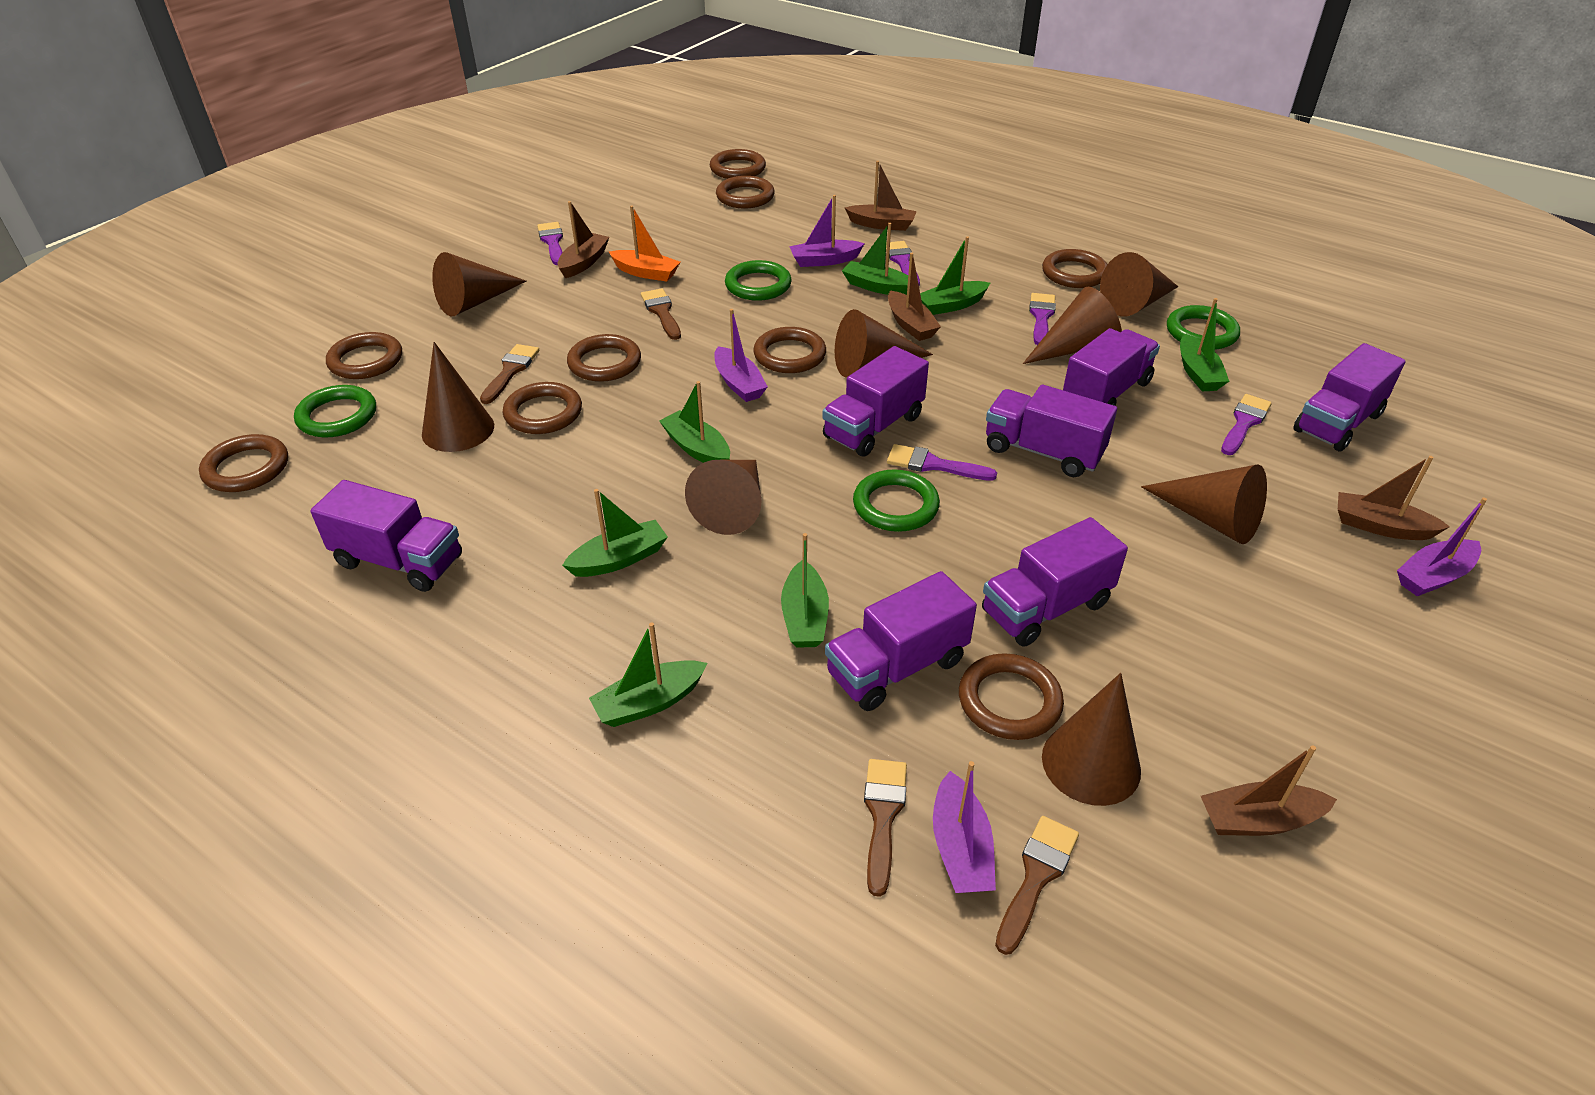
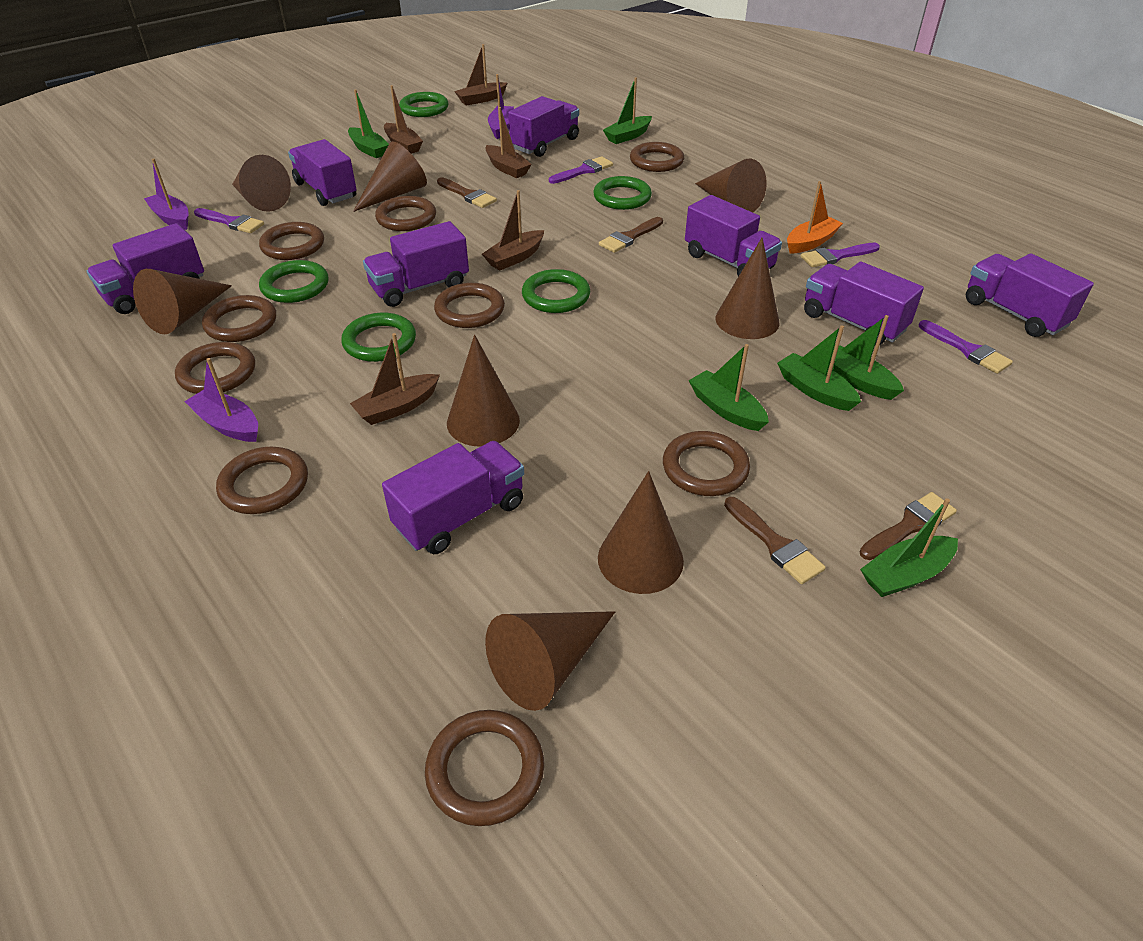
green boat: [562,489,668,577] [589,622,707,727] [659,381,730,463] [781,533,829,648] [842,223,908,295] [920,236,990,315] [1180,298,1229,391] = 7 -> [348,89,389,158] [603,78,652,144] [688,344,769,431] [777,325,861,411] [829,315,904,400] [860,498,958,597] = 6
green ring: [294,385,376,437] [725,260,792,301] [853,469,940,532] [1167,305,1240,350] = 4 -> [259,260,329,303] [341,313,416,362] [399,92,448,117] [522,269,590,313] [593,176,652,210] = 5
purple boat: [714,309,768,402] [789,195,865,267] [933,761,996,893] [1397,498,1487,596] = 4 -> [144,159,189,230] [184,358,258,442] [488,74,514,139] = 3
purple brush: [537,222,563,265] [886,241,920,286] [887,444,997,481] [1029,293,1056,345] [1221,394,1272,455] = 5 -> [194,208,264,233] [549,156,613,184] [800,243,880,267] [919,320,1013,374] = 4
purple truck: [310,480,462,592] [822,346,929,457] [825,571,977,711] [982,517,1128,647] [986,384,1117,477] [1063,328,1160,406] [1293,343,1406,451] = 7 -> [87,223,204,314] [288,139,357,206] [363,221,469,307] [382,441,524,554] [508,96,579,157] [685,195,782,276] [804,261,924,346] [966,253,1094,337] = 8

